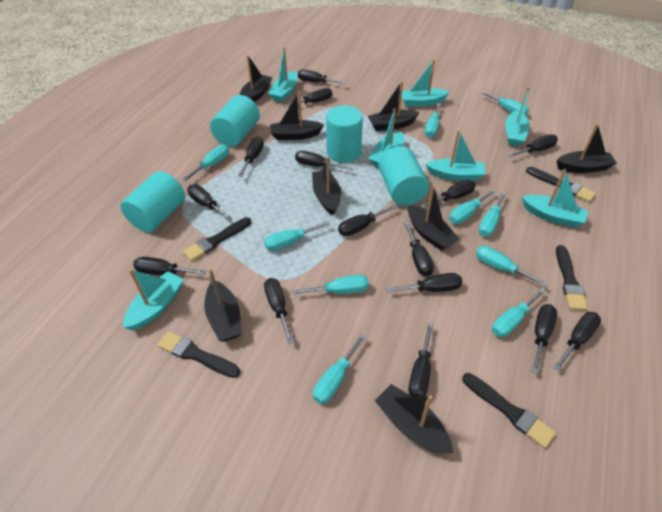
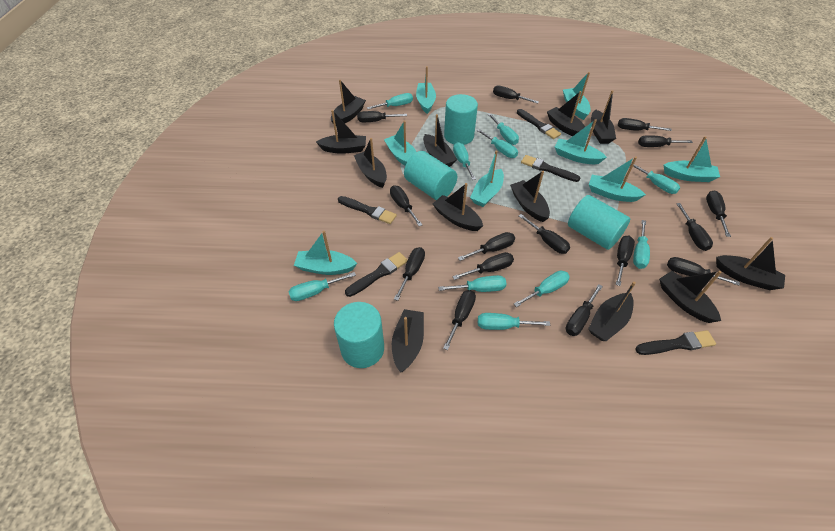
black boat: [204,268,242,342] [240,55,272,102] [270,91,324,140] [312,157,341,215] [368,81,420,131] [374,384,453,453] [408,185,459,251] [556,123,617,173] = 8 -> [316,110,366,154] [331,80,366,123] [354,138,387,188] [392,309,424,373] [423,114,457,167] [433,183,483,231] [510,171,550,222] [547,91,585,136] [588,282,636,341] [591,90,616,144] [659,271,722,323] [716,237,785,290] = 12
turquoise boat: [123,269,184,331] [268,47,298,102] [369,109,404,168] [402,59,449,107] [426,130,486,181] [505,87,530,146] [522,169,588,228] = 7 -> [294,231,357,275] [384,120,416,166] [416,66,436,114] [470,151,504,207] [555,119,607,164] [563,72,591,120] [589,156,646,202] [664,136,720,182] = 8

